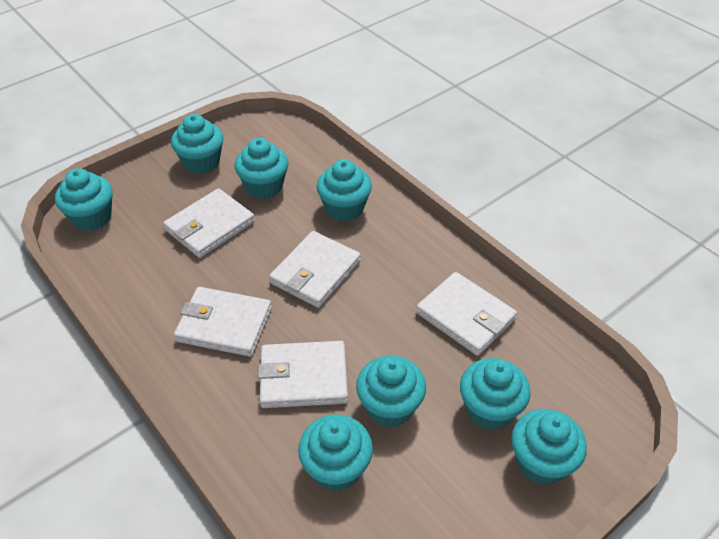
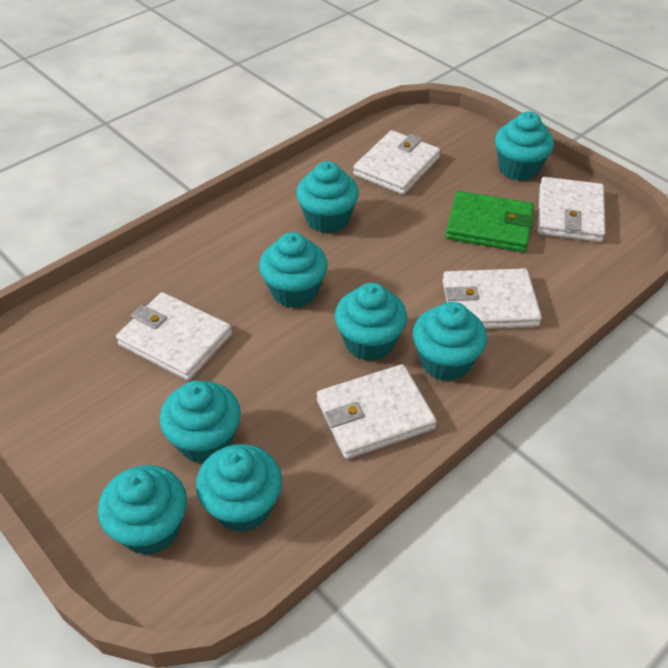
green wallet: none = 0 -> [446,191,535,252] = 1

